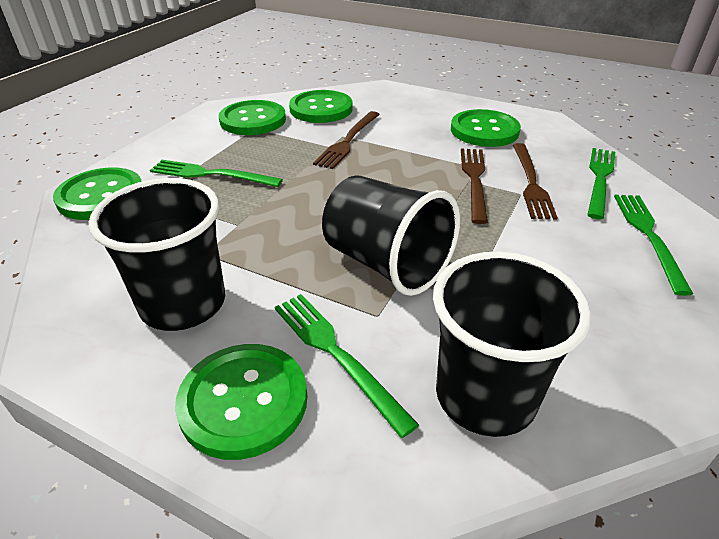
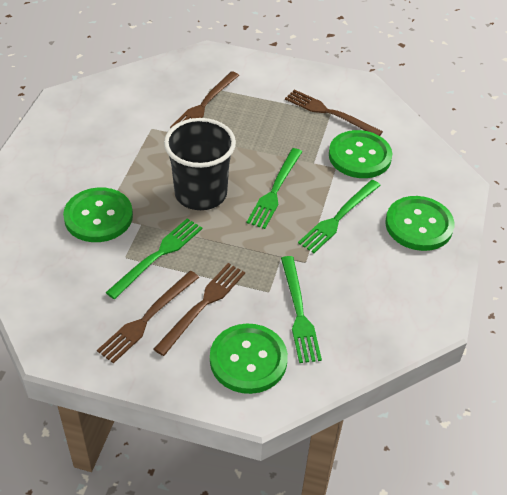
black cup: [89,178,225,331] [322,175,460,296] [433,251,591,437] = 3 -> [164,118,236,210] = 1
brown fork: [313,111,380,169] [461,149,488,224] [513,143,558,220] = 3 -> [97,271,199,364] [153,263,245,356] [170,71,239,128] [285,89,383,136] = 4
green button: [53,168,142,220] [175,344,307,460] [219,100,286,135] [289,90,353,123] [451,109,521,147] = 5 -> [63,188,133,242] [210,324,288,394] [329,130,392,178] [385,196,454,251] = 4

